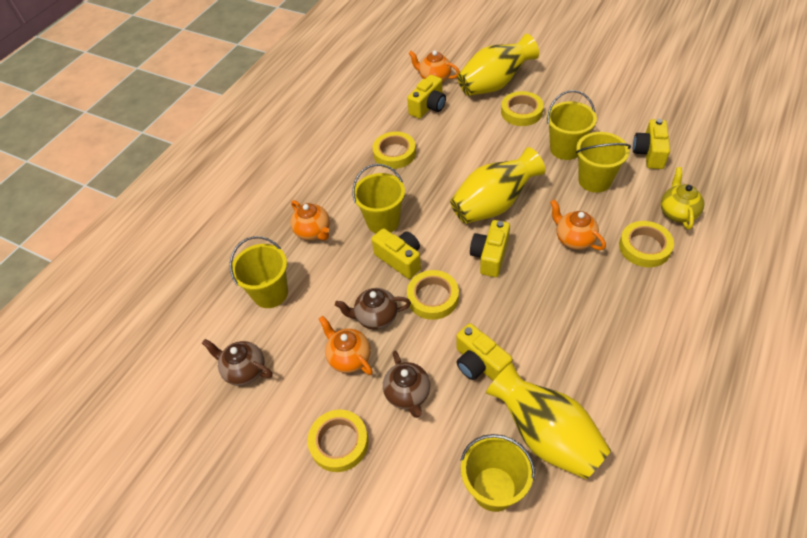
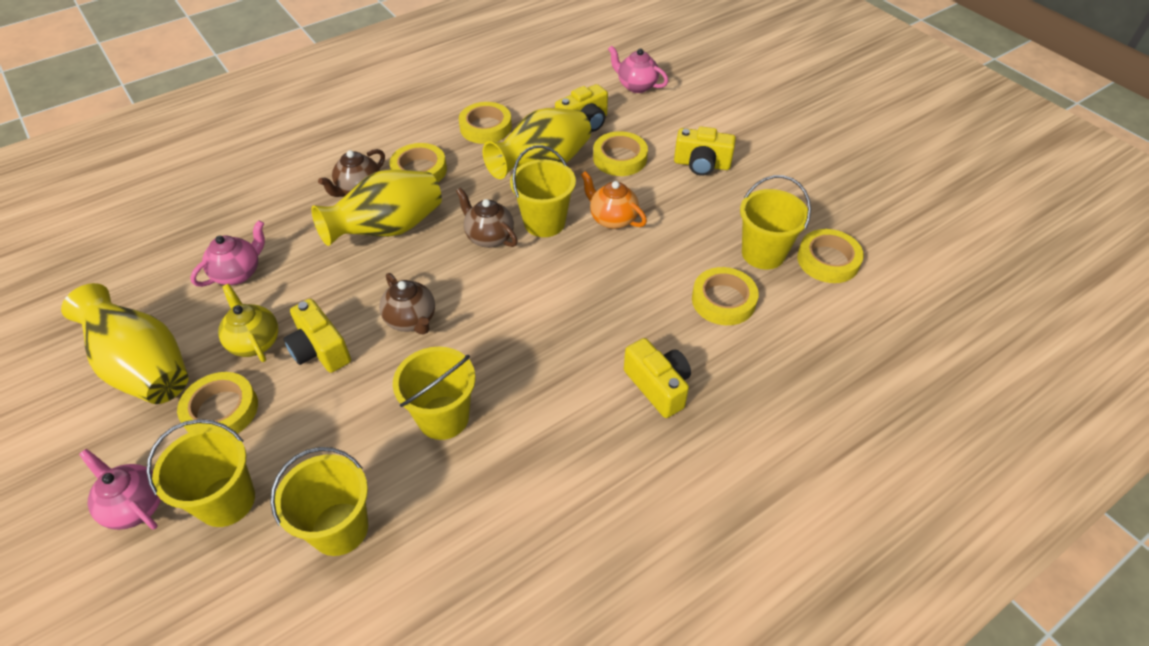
orange teapot: [291,200,330,240] [319,316,373,375] [408,51,460,83] [550,199,606,250] = 4 -> [581,171,647,229] = 1
pink teapot: none = 0 -> [79,449,161,530] [190,220,265,287] [608,45,668,93] = 3
yellow camera: [372,228,421,279] [407,75,446,119] [456,323,512,381] [470,220,510,277] [633,119,670,169] = 5 -> [283,299,351,373] [555,84,608,132] [624,338,691,418] [674,126,736,176] = 4
yellow tape: [307,410,369,472] [372,132,416,169] [407,270,459,320] [501,91,544,126] [619,221,674,267] = 5 -> [177,372,258,434] [389,143,447,182] [459,102,512,144] [593,131,648,176] [692,267,759,325] [797,229,864,283] = 6

